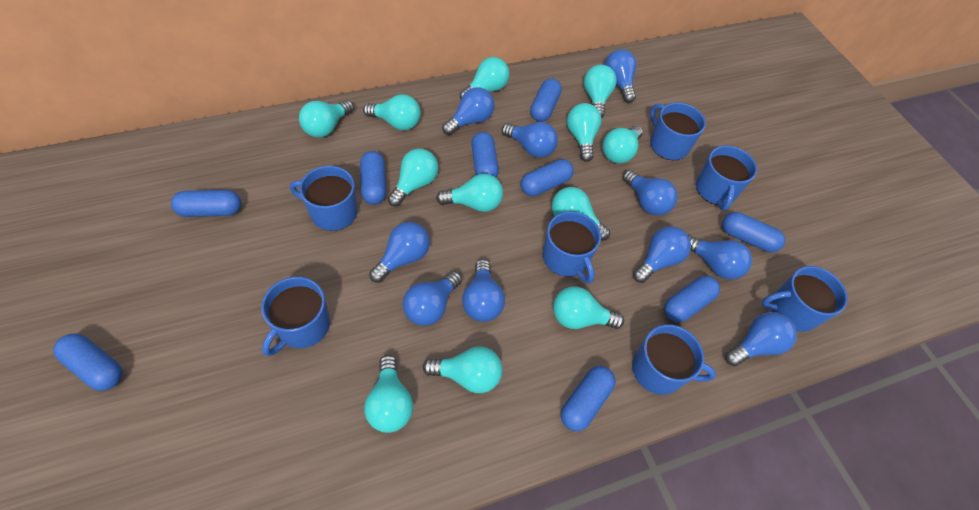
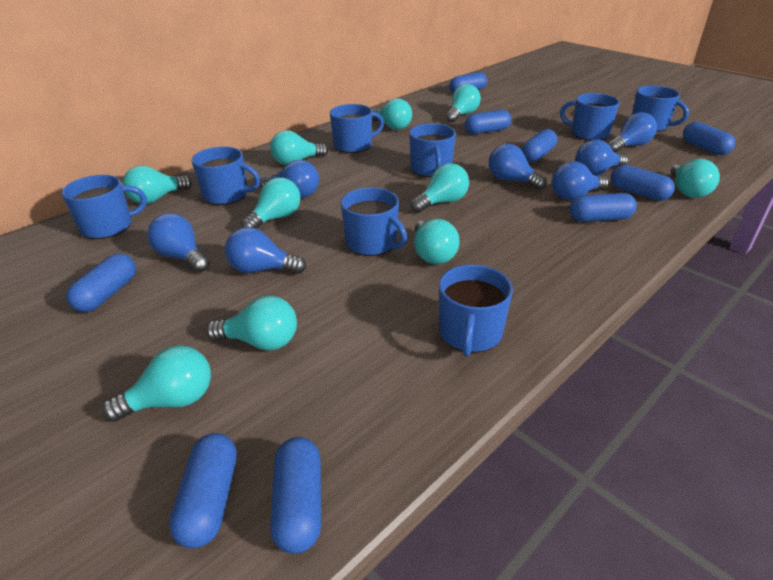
blue light bulb: [369,222,430,283] [403,271,462,326] [442,87,494,135] [462,259,505,322] [501,122,558,158] [605,49,637,103] [623,170,678,216] [633,226,691,283] [688,235,752,280] [725,312,797,366] = 10 -> [147,213,210,272] [225,227,306,274] [260,160,319,198] [489,144,547,190] [552,161,609,201] [575,140,628,176] [608,112,657,153] = 7
blue mug: [261,277,330,356] [290,166,358,231] [543,211,601,283] [632,324,716,395] [650,103,706,160] [696,146,757,211] [762,266,848,332] = 7 -> [61,175,147,239] [191,147,260,205] [330,104,384,153] [341,188,408,256] [409,123,456,177] [439,265,513,357] [560,93,620,140] [632,86,689,132] = 8
turquoise light bulb: [299,100,354,137] [363,94,421,130] [364,355,413,433] [388,149,438,207] [422,346,503,393] [436,174,503,212] [460,57,509,99] [552,187,610,241] [553,286,624,329] [567,103,602,162] [584,65,617,118] [602,126,643,163] = 12 -> [102,346,211,422] [122,166,192,204] [206,296,297,350] [241,177,301,229] [270,130,328,165] [372,99,412,130] [411,163,469,213] [414,219,460,264] [446,84,481,122] [671,159,720,198] = 10

